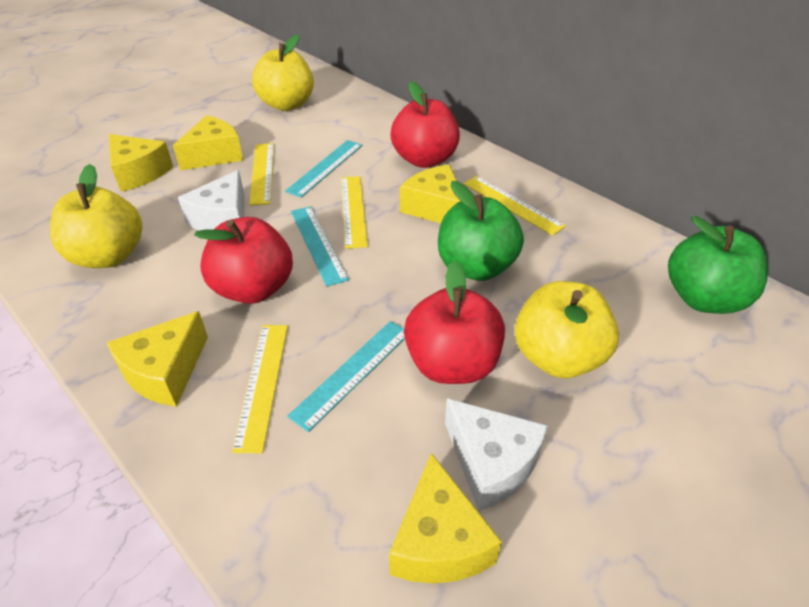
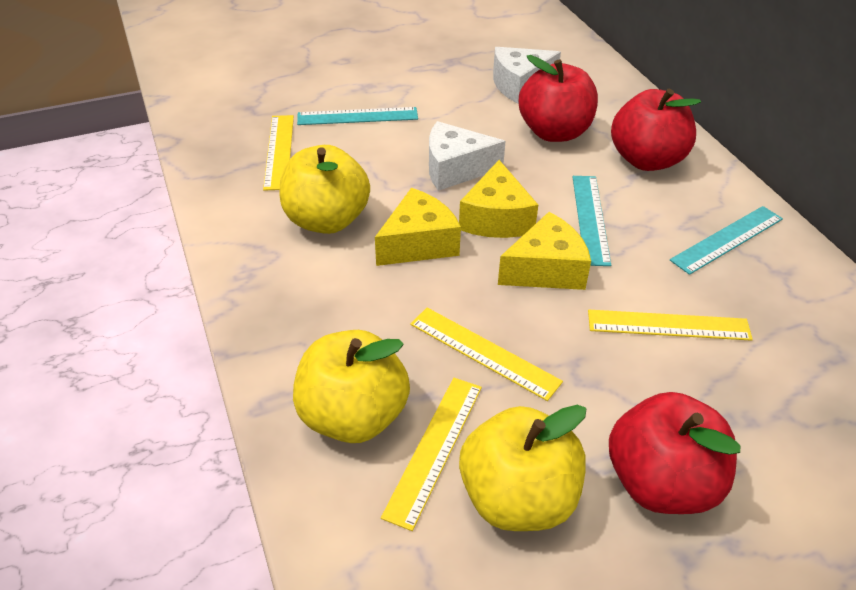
green apple: [438,181,524,281] [668,216,768,314] = 2 -> none = 0
yellow cheese: [107,311,208,407] [109,134,173,192] [173,115,243,170] [389,453,502,584] [400,165,460,223] = 5 -> [375,188,461,266] [459,160,538,238] [498,212,591,290] = 3

